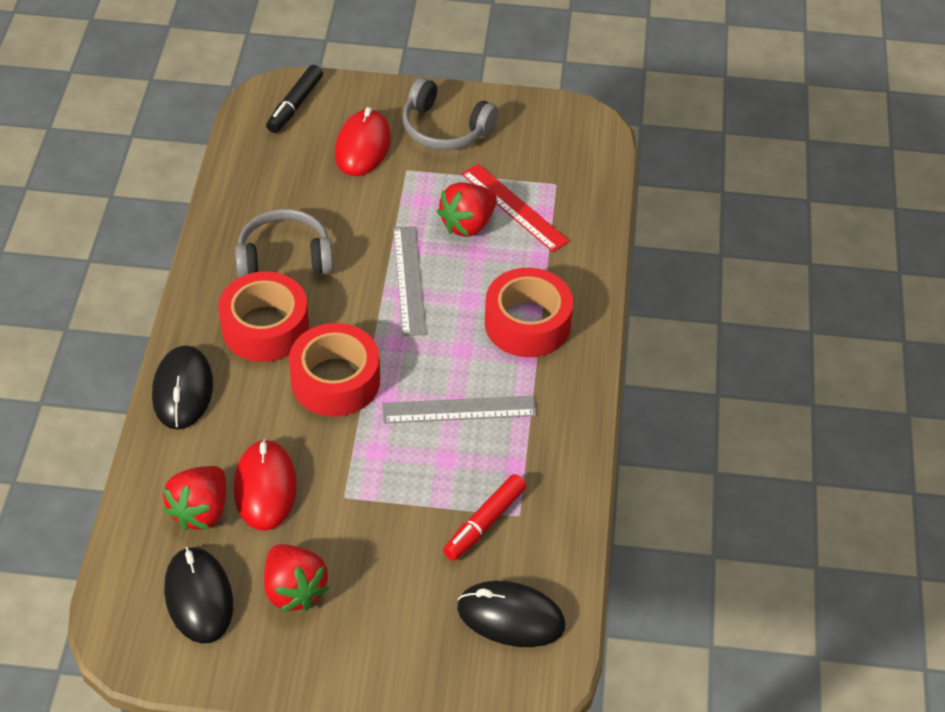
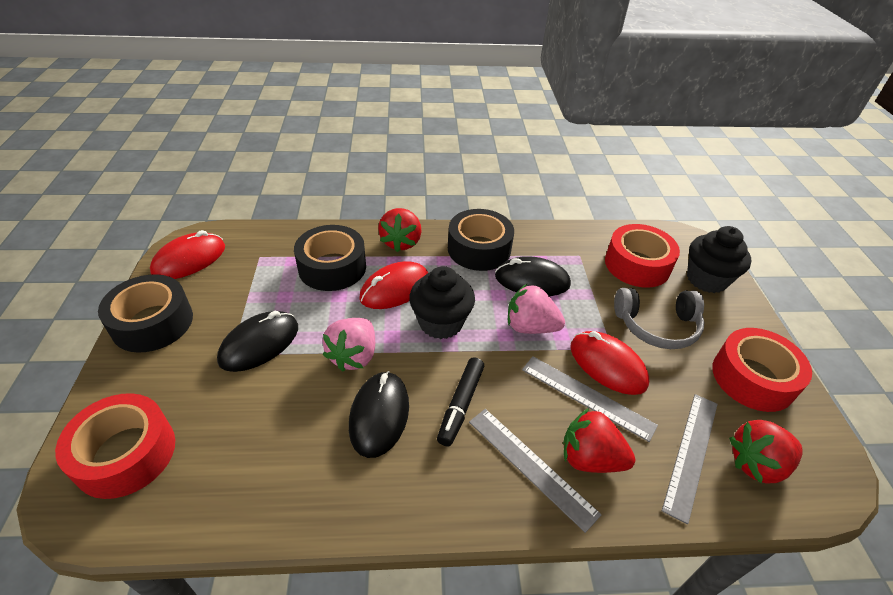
black cupcake: none = 0 -> [409,266,475,339] [687,226,751,293] = 2
black tape: none = 0 -> [98,274,193,353] [294,225,366,291] [448,209,514,271] = 3
grey headphones: [235,209,333,278] [402,77,498,150] = 2 -> [614,288,705,349] = 1
grey ruler: [382,396,536,423] [393,226,427,336] = 2 -> [469,409,602,533] [522,356,658,442] [662,394,718,524] = 3
pink strawberry: none = 0 -> [323,318,375,372] [508,284,565,334] = 2
red marker: [443,474,526,561] = 1 -> none = 0
red mouse: [234,439,297,531] [335,107,391,176] = 2 -> [150,230,225,279] [359,261,428,309] [570,331,649,395] = 3
red ruler: [462,164,570,252] = 1 -> none = 0

